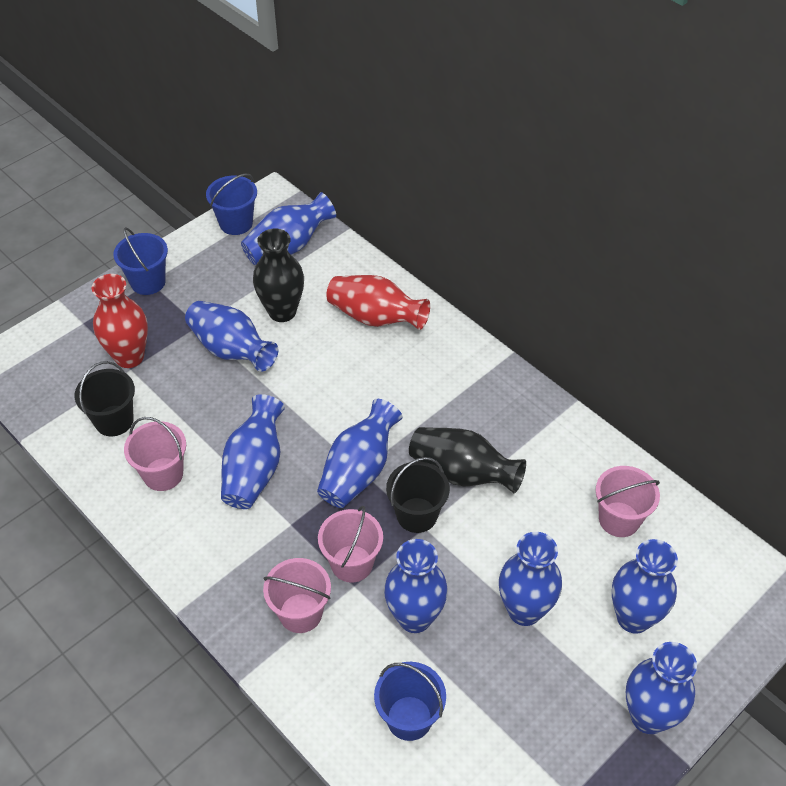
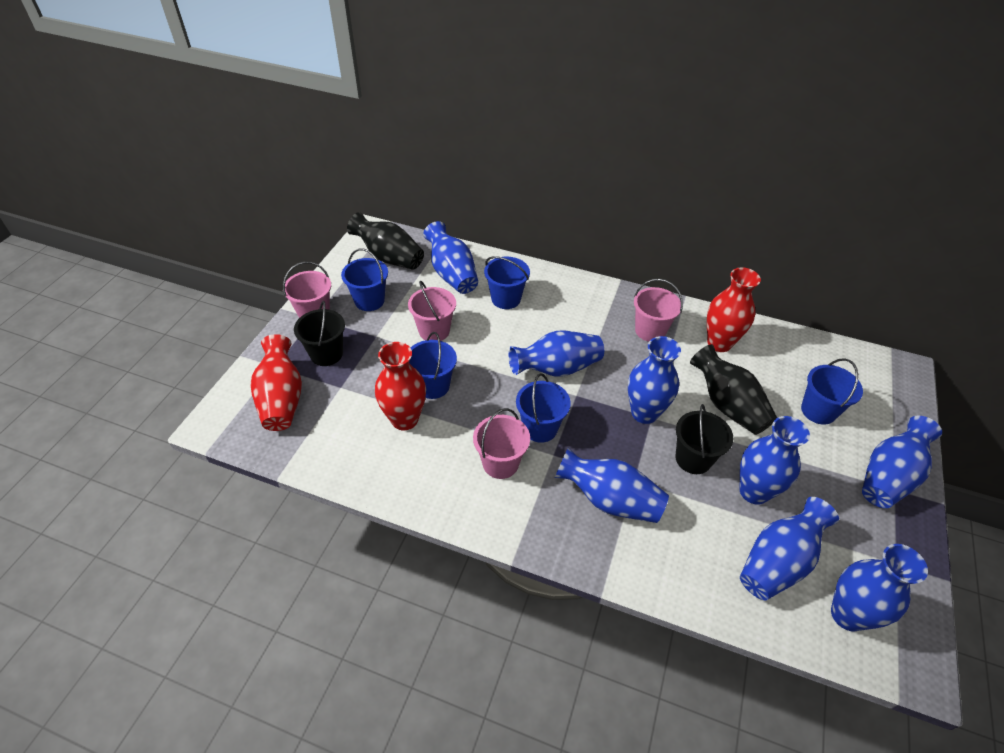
blue bucket: [113,227,168,295] [206,174,257,235] [374,662,446,741] = 3 -> [341,249,388,311] [409,332,457,399] [484,256,530,309] [516,373,571,443] [801,358,863,425] = 5
red vase: [92,274,148,368] [326,275,430,330] = 2 -> [250,334,302,431] [375,342,426,430] [707,267,761,352] = 3

